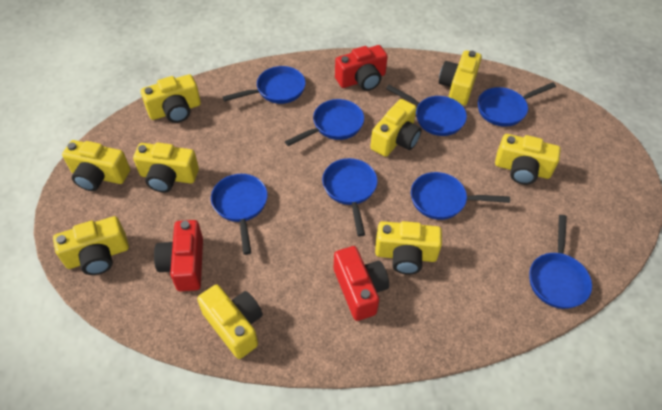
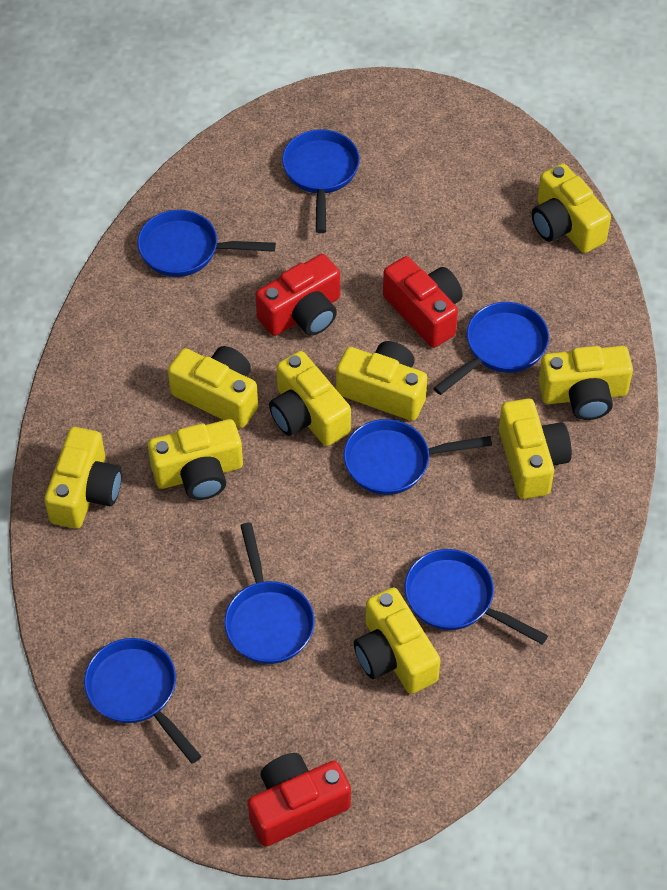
blue pan: [211,174,268,255] [223,66,306,104] [285,99,364,146] [322,158,378,237] [386,85,467,136] [411,172,510,220] [478,82,556,127] [529,215,592,309] = 8 -> [84,638,201,764] [137,210,276,277] [224,522,315,664] [282,129,360,233] [344,419,492,495] [405,549,548,645] [433,302,549,395] = 7

